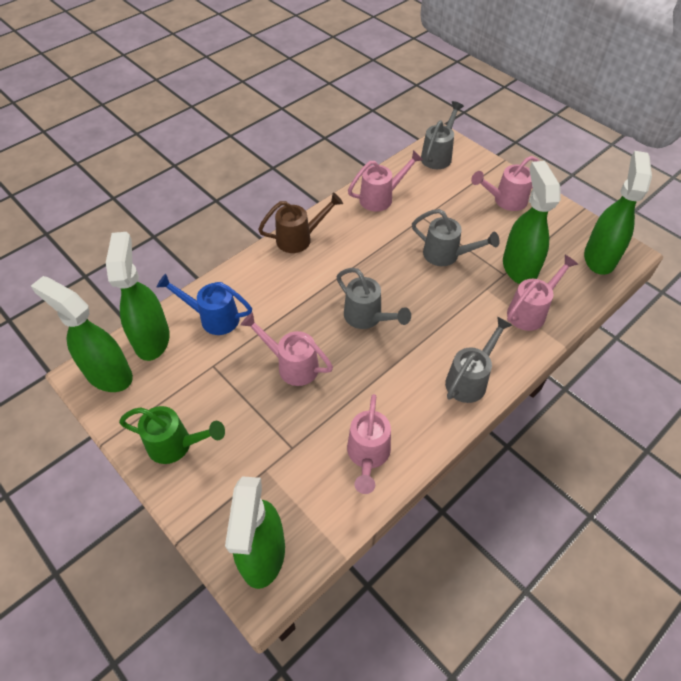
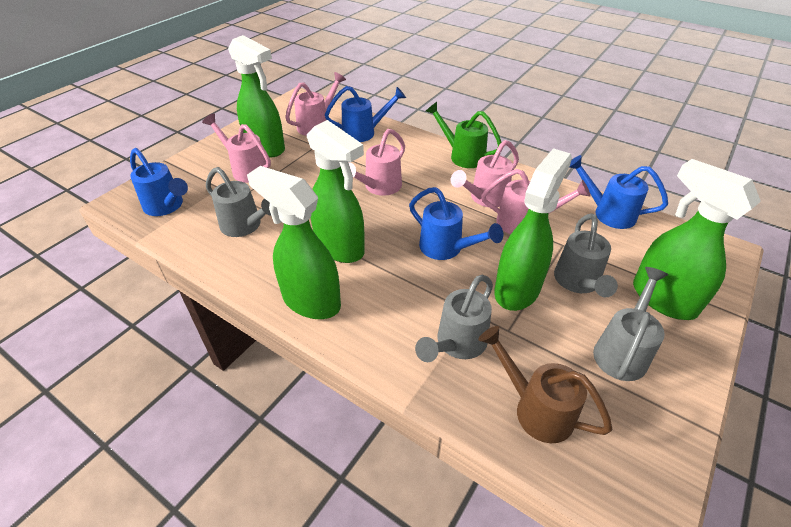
blue watering can: [157,274,252,335] = 1 -> [130,148,188,216] [325,86,406,142] [409,187,503,260] [569,155,668,229] = 4

